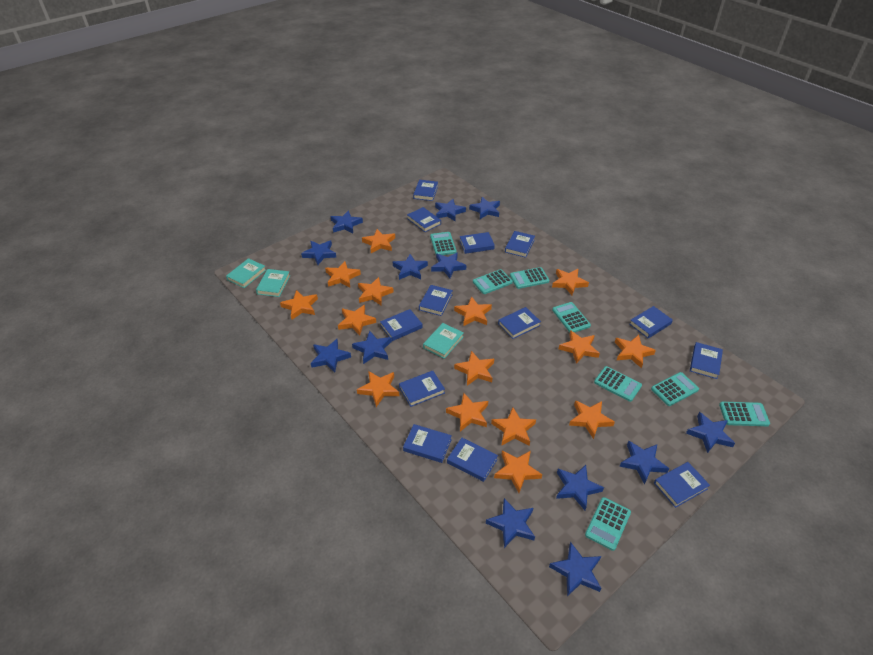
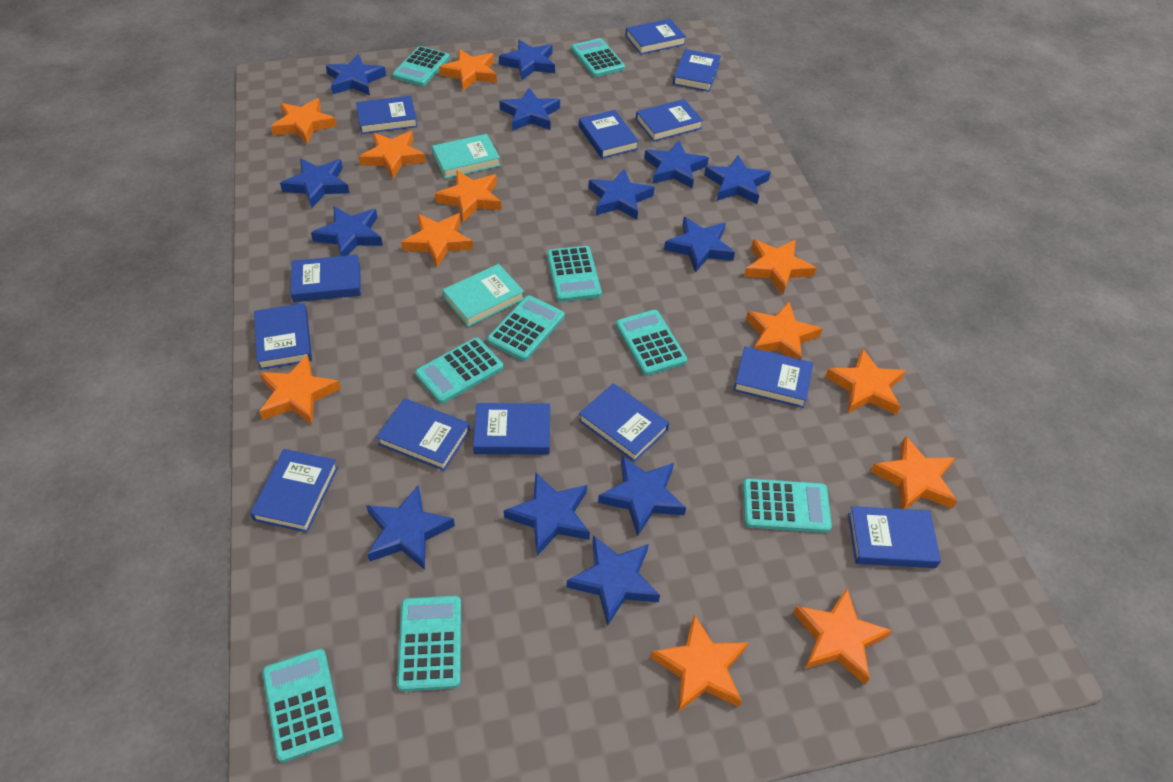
orange star: [280,290,318,320] [325,261,361,288] [338,305,376,336] [357,371,399,407] [358,277,394,306] [362,229,395,253] [446,393,488,431] [454,296,492,326] [454,351,494,386] [491,407,536,446] [494,450,542,493] [552,269,589,295] [559,330,600,364] [569,400,615,439] [615,335,656,368] = 15 -> [259,355,341,425] [271,98,337,144] [359,131,426,178] [401,213,473,267] [435,170,502,222] [439,49,497,91] [650,614,748,713] [744,239,816,294] [746,302,823,359] [793,588,892,685] [825,348,906,415] [870,436,957,509] = 12
turquoise book: [226,258,266,288] [256,269,290,297] [423,323,464,359] = 3 -> [432,134,500,179] [442,264,524,327] = 2
turquoise calculator: [430,232,457,255] [473,269,513,294] [510,267,549,289] [552,302,591,333] [585,497,631,551] [594,366,642,402] [651,372,699,406] [719,402,770,426] = 8 -> [262,649,343,762] [392,46,450,86] [397,596,461,692] [415,338,503,404] [487,295,565,361] [547,246,602,302] [571,38,625,77] [616,310,687,376] [743,479,832,533] = 9

